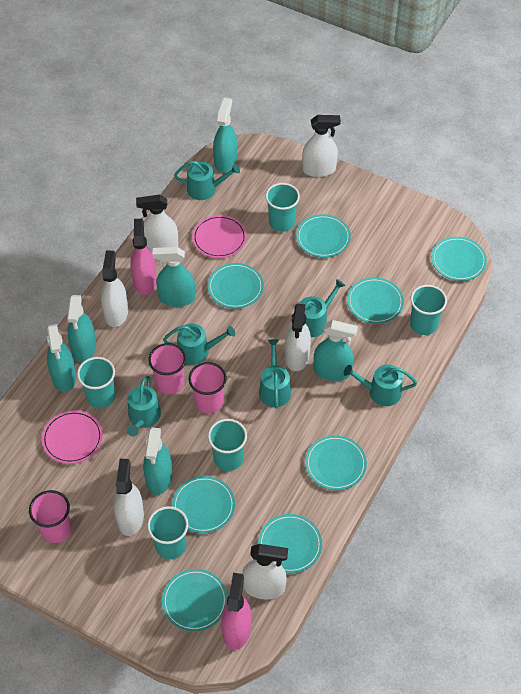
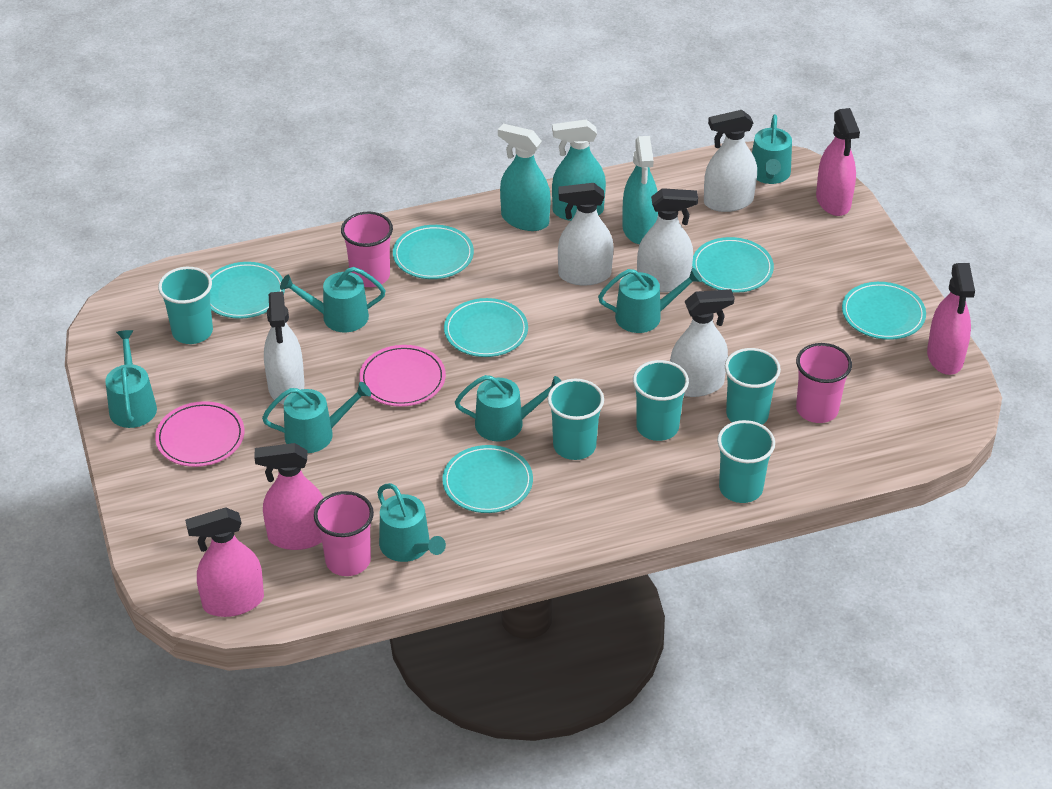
pink spray bottle: [131,219,157,295] [221,573,251,650] = 2 -> [185,507,264,617] [254,443,324,550] [816,108,860,216] [927,263,975,375] = 4
turquoise plate: [162,569,228,632] [172,476,235,533] [208,263,264,309] [258,514,322,574] [296,214,351,258] [305,435,367,490] [347,277,404,324] [431,237,487,281] = 8 -> [210,262,285,319] [393,225,474,279] [442,445,533,513] [444,298,528,357] [692,237,774,293] [842,282,926,340] = 6
turquoise spray bottle: [47,324,76,392] [67,295,96,363] [143,428,172,495] [152,247,195,307] [213,98,237,173] [314,320,358,381] = 6 -> [498,124,551,231] [552,119,606,221] [622,136,658,244] = 3
turquoise watering can: [127,376,161,436] [163,324,235,365] [174,161,240,200] [259,339,291,409] [299,279,346,337] [344,364,417,406] = 6 -> [105,330,157,428] [262,382,371,453] [280,267,386,332] [377,483,446,562] [455,375,561,441] [598,268,702,333] [752,114,792,184] = 7
white spray bottle: [101,250,128,327] [114,459,144,536] [136,195,178,253] [242,544,288,599] [285,304,311,371] [302,115,341,177] = 6 -> [264,292,304,404] [558,183,614,285] [637,188,698,292] [670,289,735,397] [704,110,757,212] = 5

